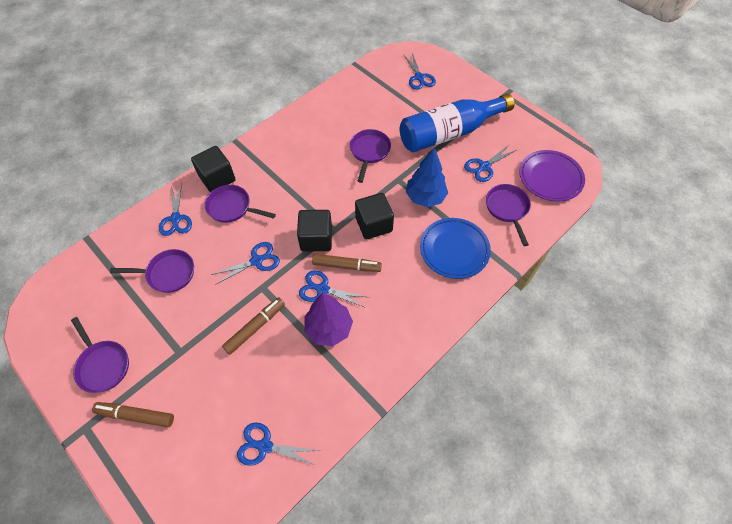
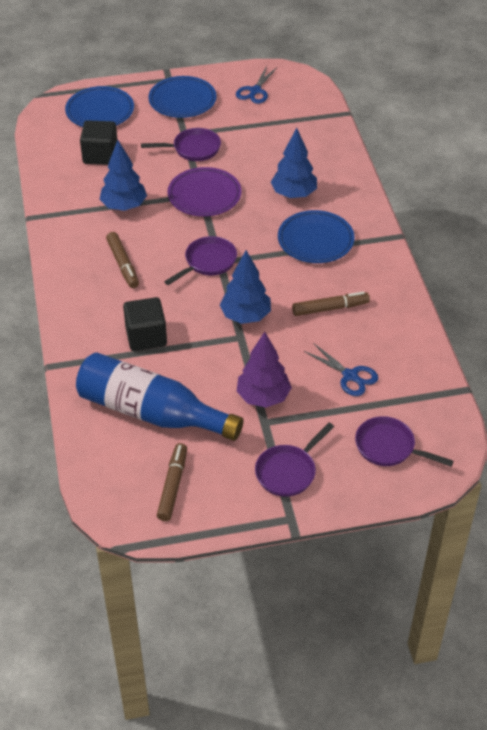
black cube: [191,146,235,192] [297,210,332,252] [355,193,394,239] = 3 -> [80,120,117,165] [123,297,167,351] = 2
blue plate: [420,218,491,279] = 1 -> [65,86,134,127] [148,76,217,118] [278,210,355,263] = 3
blue scissors: [159,183,192,236] [211,242,280,285] [237,422,320,466] [299,270,367,308] [403,53,436,90] [464,144,518,182] = 6 -> [236,66,276,104] [304,343,378,396] = 2
blue tree: [406,148,448,207] = 1 -> [100,140,147,211] [220,250,271,324] [271,128,317,198] = 3
purple pan: [71,317,129,393] [110,249,194,293] [205,185,276,223] [350,129,391,183] [486,184,531,246] = 5 -> [141,128,221,161] [164,236,237,285] [255,423,334,497] [355,416,454,466] = 4

